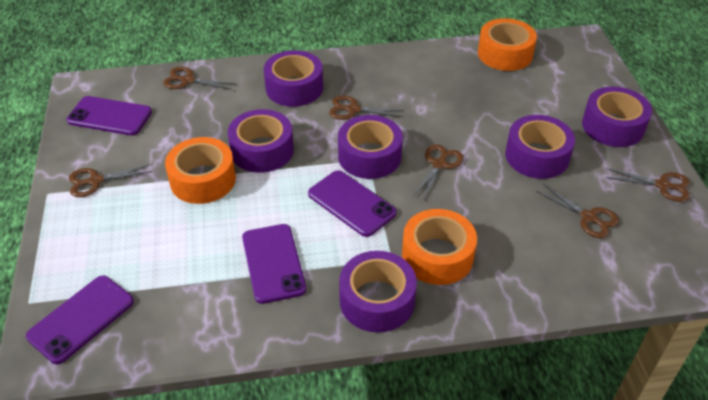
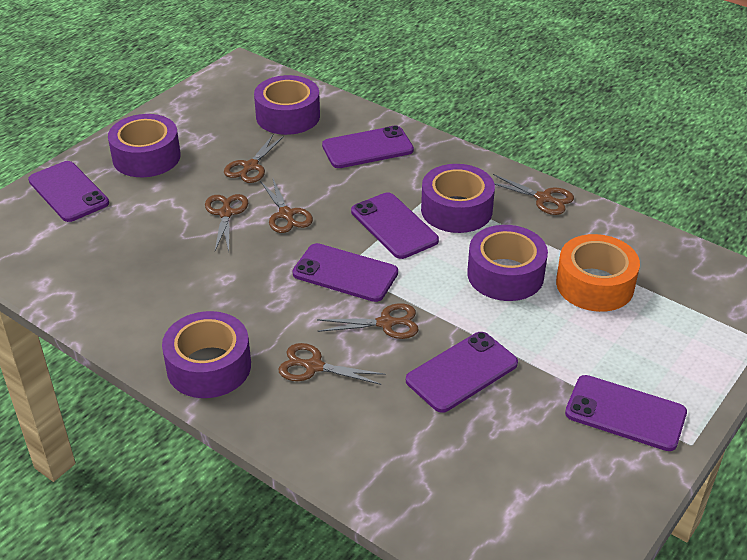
orange tape: [165,137,236,204] [402,209,477,285] [478,18,537,71] = 3 -> [556,234,640,312] = 1
purple phone: [26,275,134,364] [67,96,152,135] [242,224,306,304] [308,170,397,237] = 4 -> [28,161,109,222] [292,243,398,302] [322,125,414,168] [351,192,439,259] [406,332,518,413] [565,375,687,451] = 6
purple tape: [228,109,294,173] [264,50,323,107] [338,115,403,179] [339,251,417,333] [505,115,575,179] [582,87,652,147] = 6 -> [108,114,181,177] [162,311,251,398] [254,75,320,135] [421,164,495,233] [467,225,548,301] = 5

